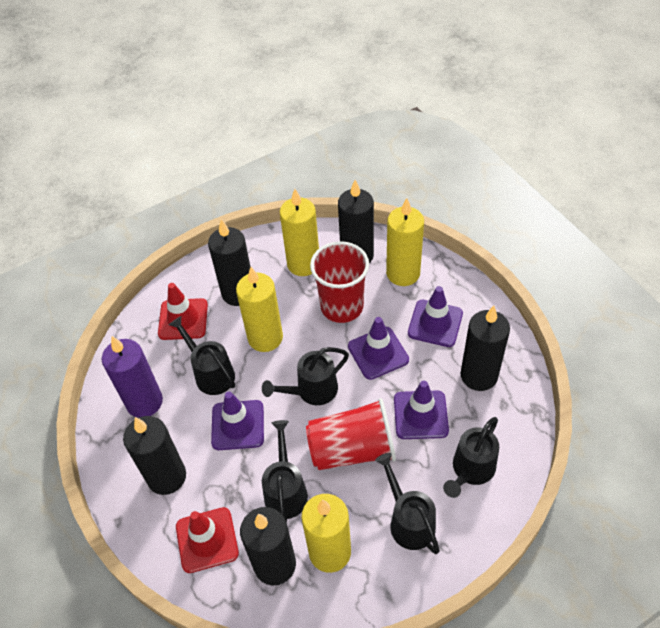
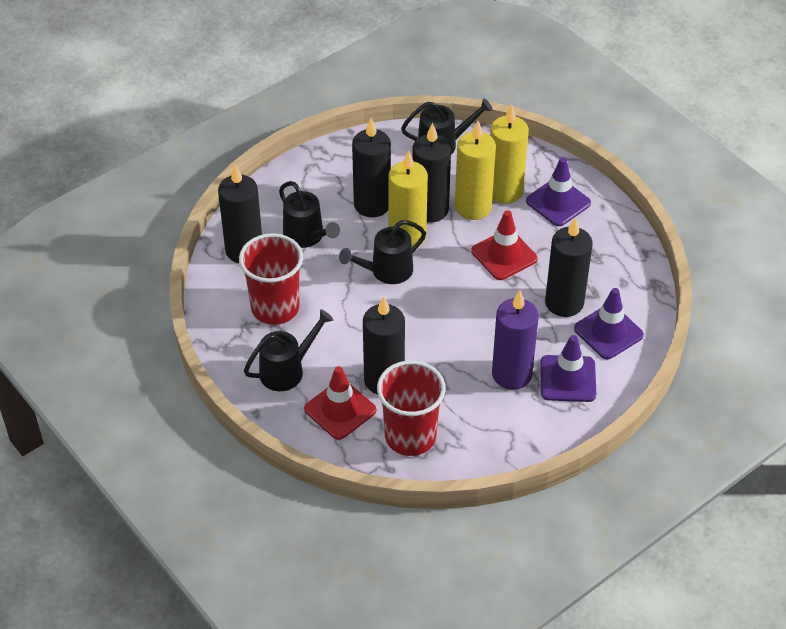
black watering can: [169,316,235,395] [262,347,349,405] [262,420,308,523] [375,453,440,554] [443,417,499,498] = 5 -> [244,309,333,391] [279,181,340,248] [339,220,426,284] [401,98,493,154] = 4
purple traffic cone: [211,392,264,450] [348,317,409,380] [394,381,449,439] [408,286,463,347] = 4 -> [526,157,591,226] [540,335,596,402] [574,288,644,359] = 3
yellow candle: [236,267,283,352] [280,189,319,276] [301,494,351,573] [386,198,424,286] = 4 -> [388,150,428,247] [455,121,496,220] [490,104,529,204] = 3

